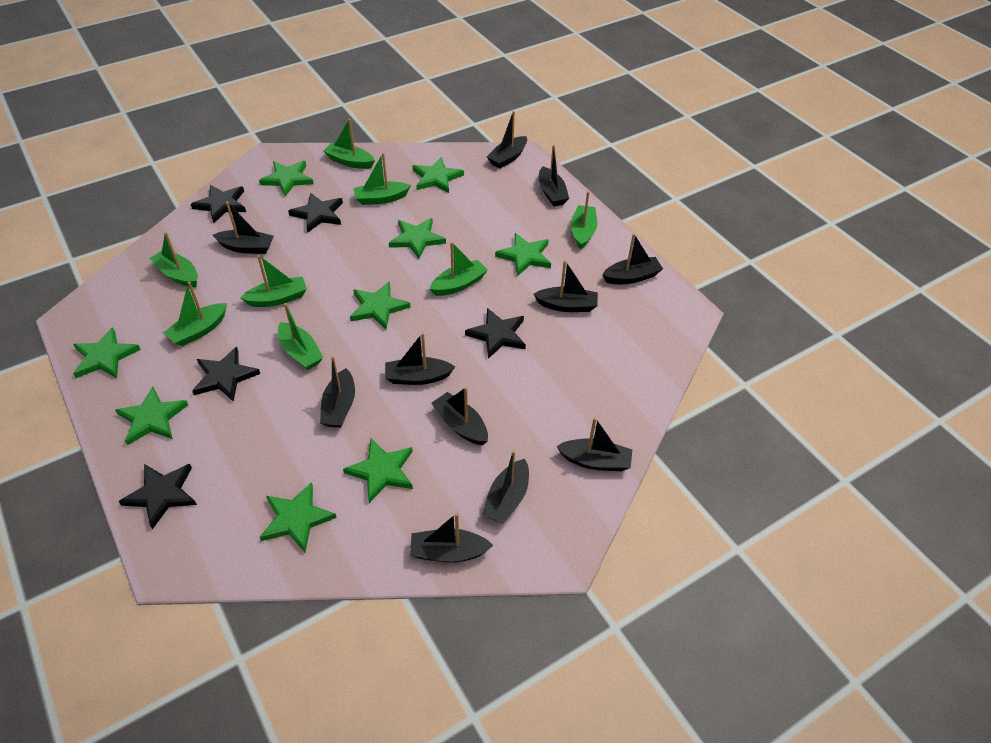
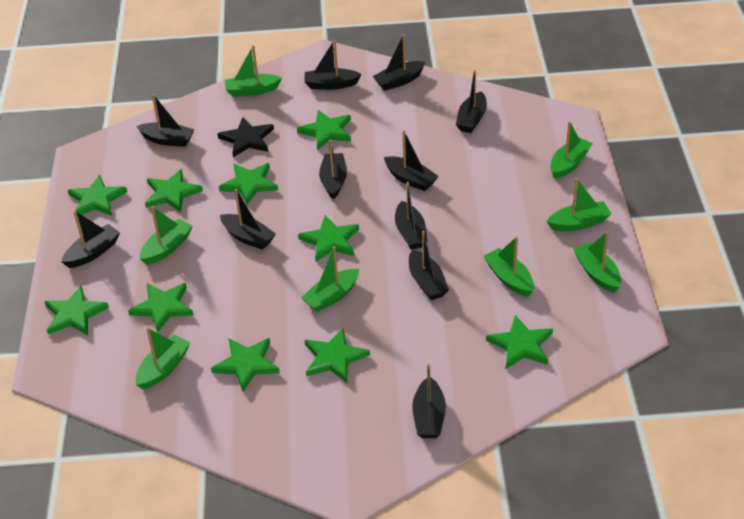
black star: [119,464,197,529] [191,185,246,223] [192,347,260,402] [288,193,343,233] [465,308,526,359] = 5 -> [218,117,274,157] = 1
green star: [73,327,141,378] [115,386,188,445] [259,161,314,196] [260,482,337,552] [343,438,413,503] [350,281,411,329] [389,218,446,259] [413,157,464,193] [495,233,551,276] = 9 -> [44,286,109,336] [68,175,127,216] [128,283,194,332] [145,169,203,212] [211,338,280,392] [219,163,278,205] [297,110,351,150] [298,215,359,262] [304,328,370,383] [486,315,553,369] = 10

